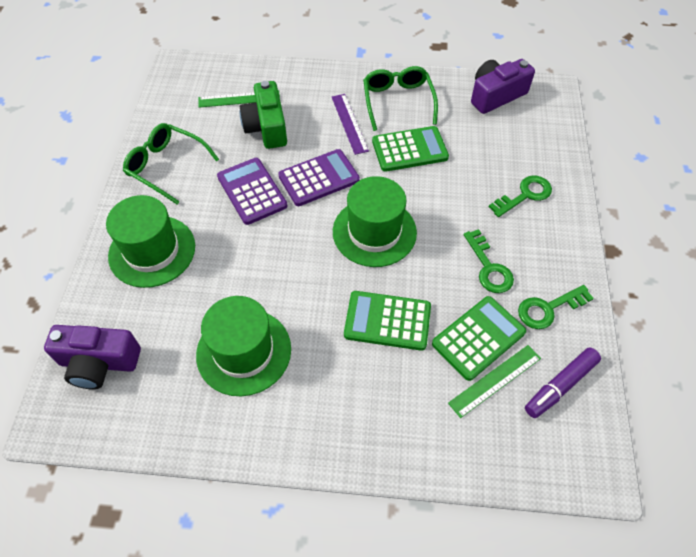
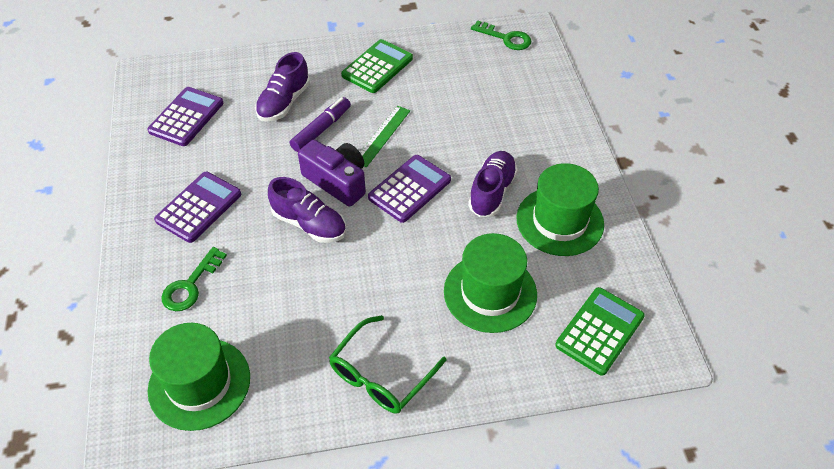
green calculator: [344,291,431,351] [372,126,449,172] [432,296,526,381] = 3 -> [341,39,413,93] [555,287,645,376] = 2
green camera: [240,81,287,149] = 1 -> none = 0
green glasses: [123,123,219,205] [363,66,438,131] = 2 -> [329,315,446,414] = 1
green key: [463,229,514,293] [489,175,552,217] [518,285,594,329] = 3 -> [161,247,227,311] [471,20,531,50] = 2
green ruler: [199,90,280,107] [448,345,541,418] = 2 -> [360,106,410,167] = 1
purple calculator: [217,158,287,225] [278,149,360,206] = 2 -> [147,87,223,146] [154,172,241,243] [368,155,451,223] = 3
purple camera: [44,325,141,389] [471,59,535,114] = 2 -> [298,139,366,207] = 1
purple ruler: [332,94,369,155] = 1 -> none = 0
purple shoe: none = 0 -> [255,52,310,122] [268,177,346,243] [468,151,518,217] = 3

